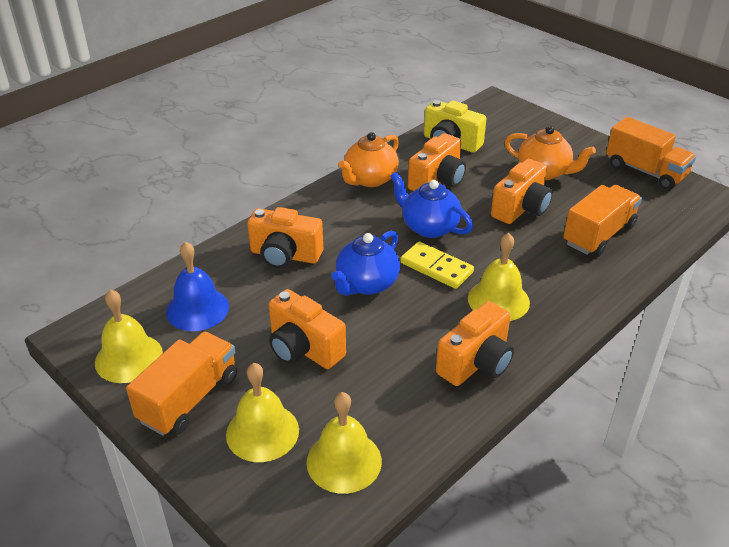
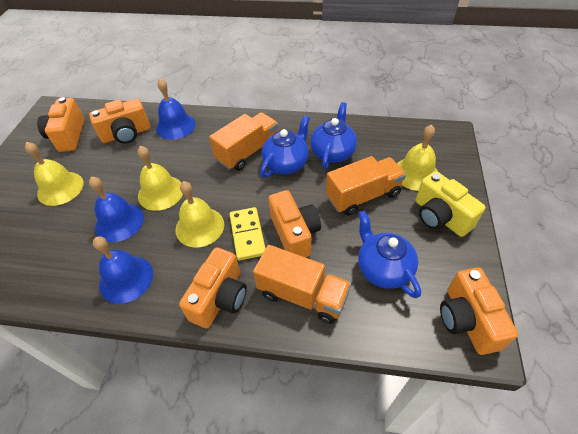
blue bell: [166,241,229,331] = 1 -> [89,177,144,242] [93,237,153,304] [156,78,196,140] = 3
blue teapot: [331,230,400,296] [390,172,473,238] = 2 -> [260,115,310,178] [310,102,357,169] [358,211,421,298] = 3
orange teapot: [338,132,399,187] [505,126,596,180] = 2 -> none = 0

